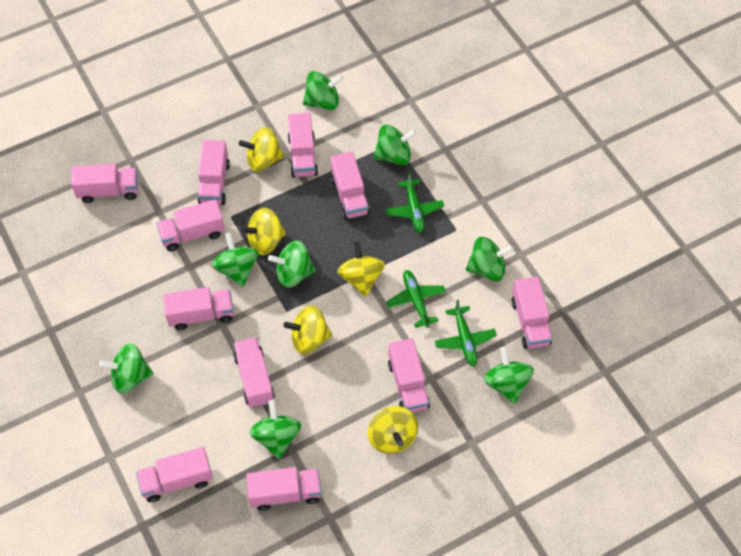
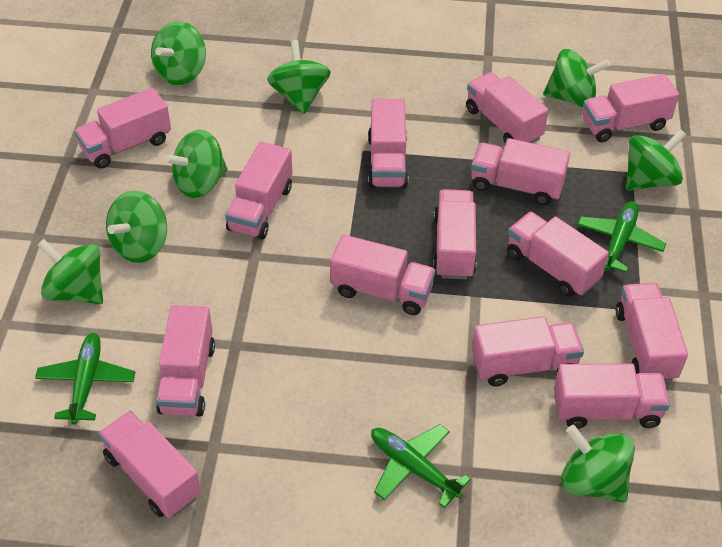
pink truck: [71,163,138,203] [136,447,213,502] [156,199,225,251] [163,287,234,330] [198,140,230,205] [233,337,275,408] [246,467,322,511] [288,113,318,178] [331,152,370,219] [388,338,430,412] [511,277,553,349] = 11 -> [74,88,171,169] [99,411,201,518] [156,305,215,416] [225,141,292,240] [330,234,436,315] [368,99,408,188] [433,189,476,279] [466,72,549,144] [471,138,570,205] [472,316,584,387] [507,212,609,297] [554,363,670,429] [583,74,679,142] [616,283,688,382] = 14
yellow spinning top: [239,127,284,172] [241,207,286,255] [283,305,332,355] [337,241,385,297] [368,406,418,453] = 5 -> none = 0

